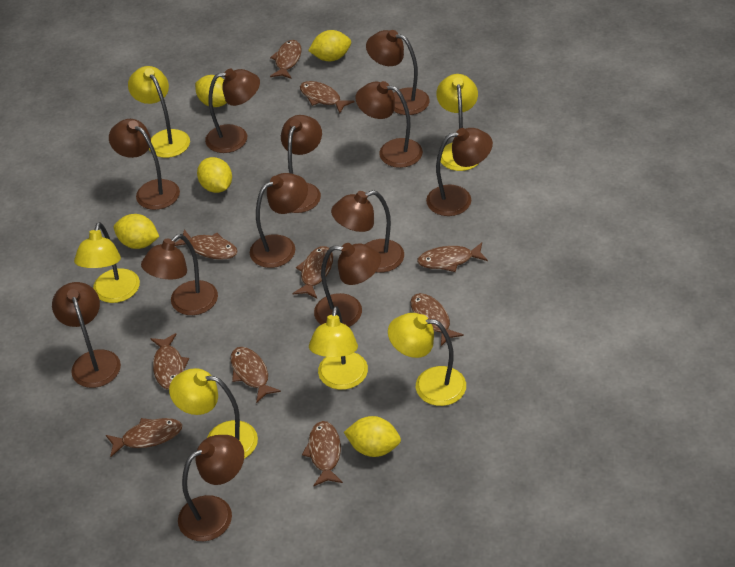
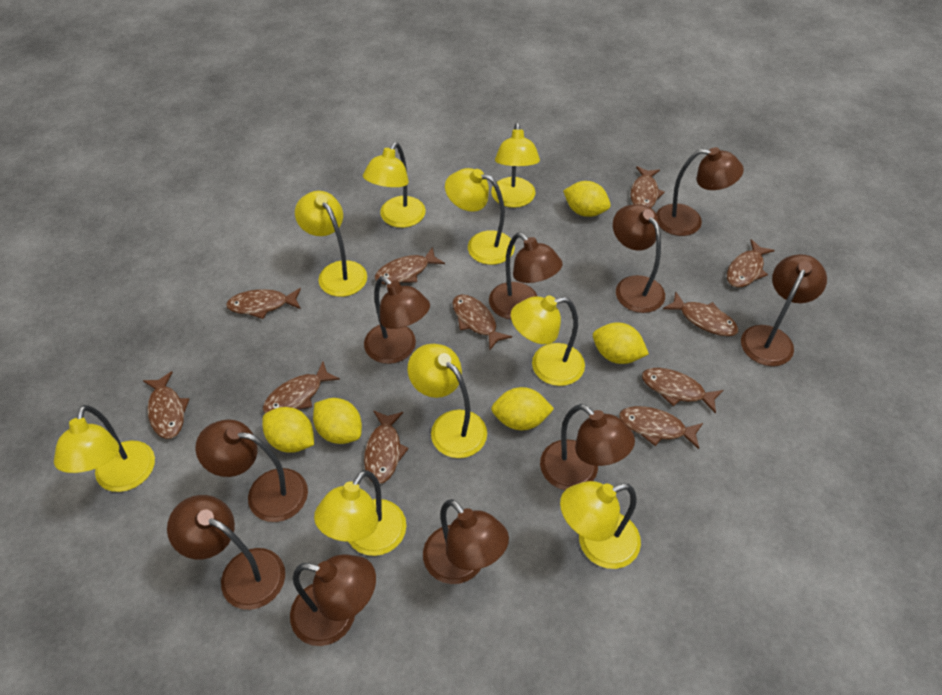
brown fish: [106,418,182,457] [150,333,189,390] [175,229,238,260] [231,347,281,403] [270,40,302,79] [293,246,333,298] [300,81,355,113] [302,421,343,486] [411,293,464,346] [417,243,488,272] = 10 -> [143,371,189,439] [226,288,301,319] [263,362,340,414] [364,410,409,484] [375,247,445,285] [452,294,512,350] [619,406,703,449] [631,166,665,208] [642,368,723,414] [663,292,739,336] [727,239,775,288] = 11
brown lamp: [52,282,121,388] [109,119,180,210] [141,234,218,315] [178,435,244,541] [205,69,260,153] [250,173,308,268] [281,115,322,213] [314,243,381,327] [331,190,404,273] [355,81,423,168] [366,30,430,115] [426,128,493,216] = 12 -> [167,495,285,610] [195,420,308,522] [290,554,376,646] [364,276,430,364] [423,499,509,584] [489,233,562,319] [540,404,635,490] [613,204,665,313] [656,147,744,236] [741,254,827,366] = 10
yellow lamp: [74,222,140,303] [128,66,190,158] [169,368,258,459] [309,306,368,390] [388,313,466,406] [437,74,478,171] = 6 -> [54,405,155,492] [295,191,367,297] [314,470,406,556] [363,142,426,228] [407,344,487,458] [445,168,515,265] [491,123,540,208] [511,295,585,386] [560,481,641,569] = 9

